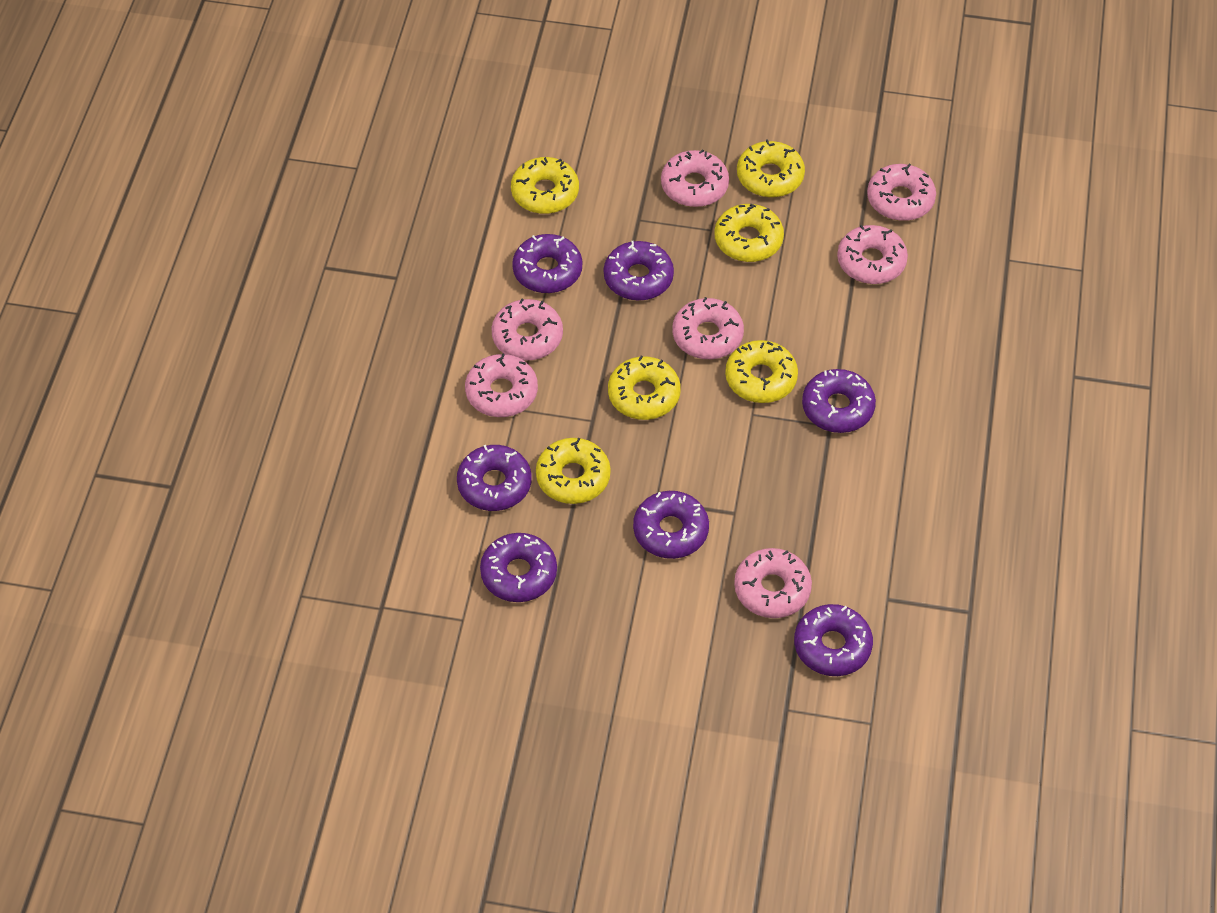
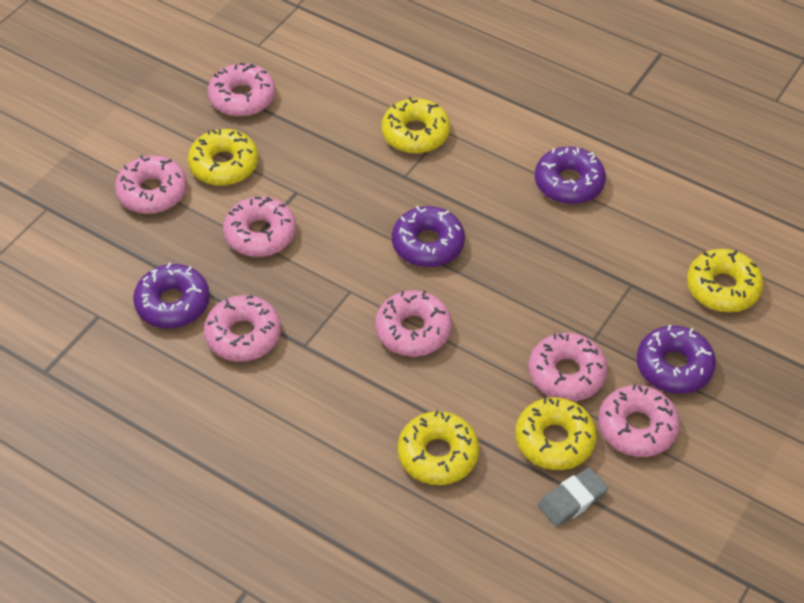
grey eraser: none = 0 -> [538,467,608,527] = 1
purple donut: [457,445,532,511] [480,533,557,602] [512,234,582,293] [604,241,674,301] [633,491,709,559] [794,604,873,676] [802,369,876,433] = 7 -> [133,263,210,328] [392,206,465,267] [535,147,606,204] [636,325,716,394] = 4
yellow donut: [511,157,579,214] [536,438,611,504] [608,356,681,420] [714,204,784,262] [725,340,798,403] [737,139,805,197] = 6 -> [188,129,258,186] [381,97,450,154] [398,411,479,485] [515,397,597,470] [687,249,763,312] = 5

